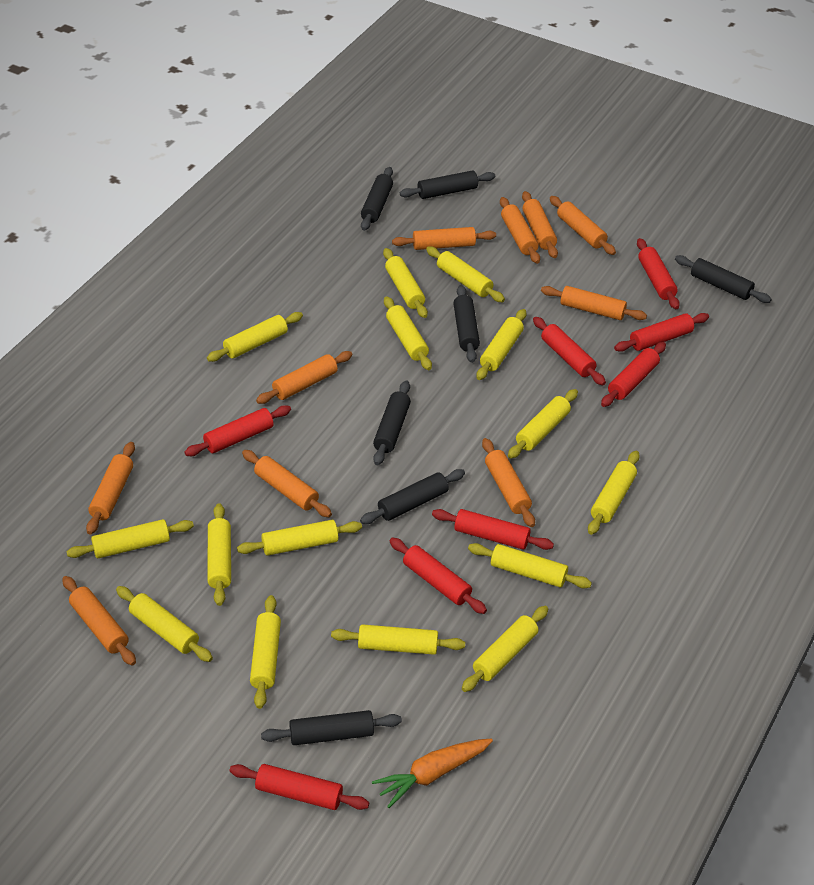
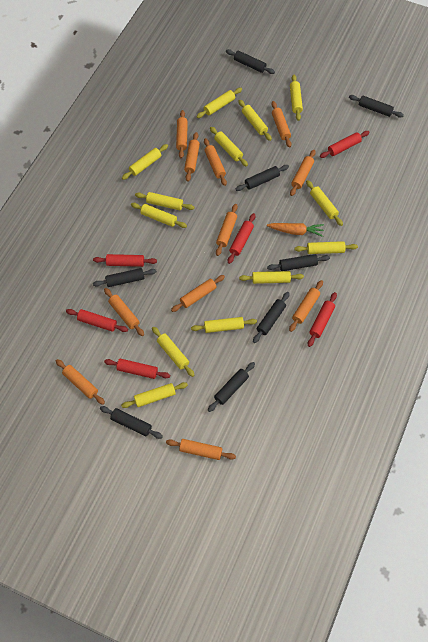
black rolling pin: [261,710,402,745] [360,469,465,524] [361,167,393,231] [373,381,411,465] [400,170,495,199] [453,285,480,363] [675,255,772,303] = 7 -> [93,268,157,287] [100,406,163,439] [208,362,255,412] [226,49,275,74] [235,165,289,191] [253,292,290,343] [267,254,330,271] [349,95,404,118] = 8
orange rolling pin: [62,576,136,665] [86,442,135,535] [242,450,332,517] [256,351,352,404] [392,227,496,250] [482,438,535,527] [500,197,540,264] [522,191,558,258] [541,286,647,320] [550,196,616,255] = 10 -> [56,359,105,405] [104,288,144,336] [166,439,236,460] [171,275,225,312] [176,110,188,159] [184,132,200,182] [204,138,227,186] [216,204,238,256] [271,101,291,147] [289,280,323,332] [290,150,316,196] = 11
red rolling pin: [184,405,291,456] [229,764,369,810] [389,538,487,614] [432,509,554,550] [533,317,606,385] [601,342,666,407] [614,313,709,352] [637,238,680,309] = 8 -> [66,309,128,332] [93,254,157,267] [104,359,170,379] [228,213,255,264] [308,292,337,347] [320,131,370,158] = 6
yellow rolling pin: [66,519,194,558] [116,586,213,662] [207,312,303,362] [208,503,231,606] [237,520,362,556] [250,595,281,709] [331,624,465,655] [383,248,428,318] [384,297,432,370] [426,246,505,302] [462,606,548,692] [468,543,592,589] [476,309,526,380] [508,389,578,459] [588,451,640,535] = 15 -> [121,382,188,408] [122,144,168,180] [131,203,187,228] [135,192,195,210] [152,327,195,377] [191,317,257,333] [196,88,242,118] [210,127,248,167] [238,100,272,141] [239,271,304,284] [290,75,303,121] [294,241,358,254] [306,180,343,226] = 13

